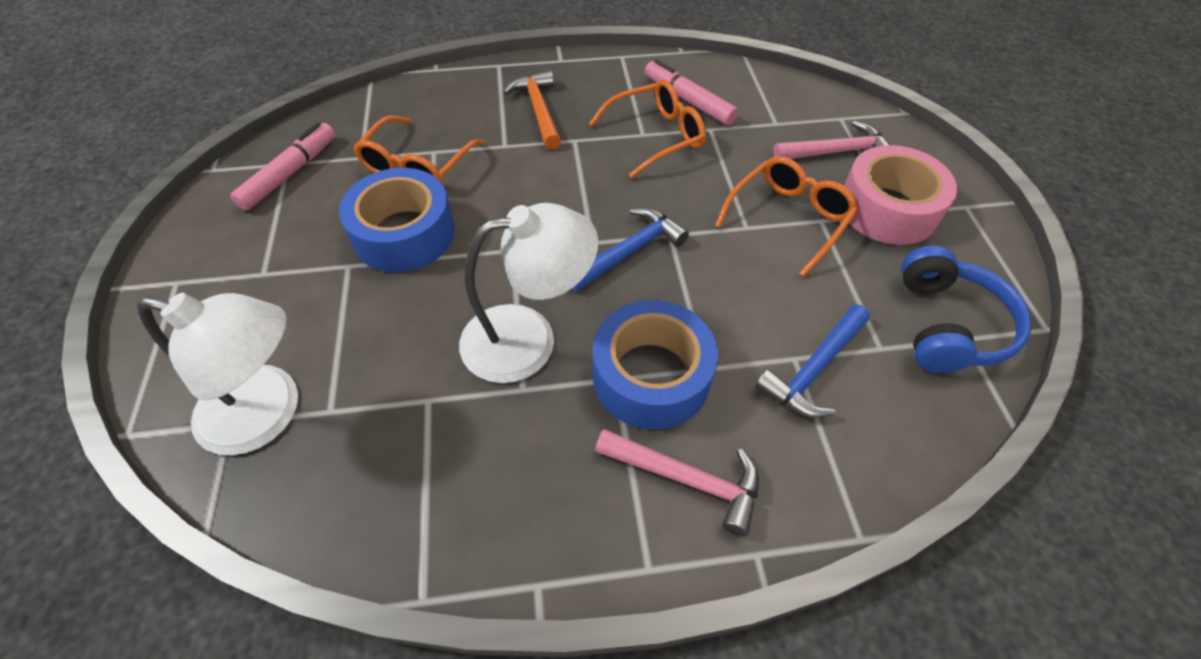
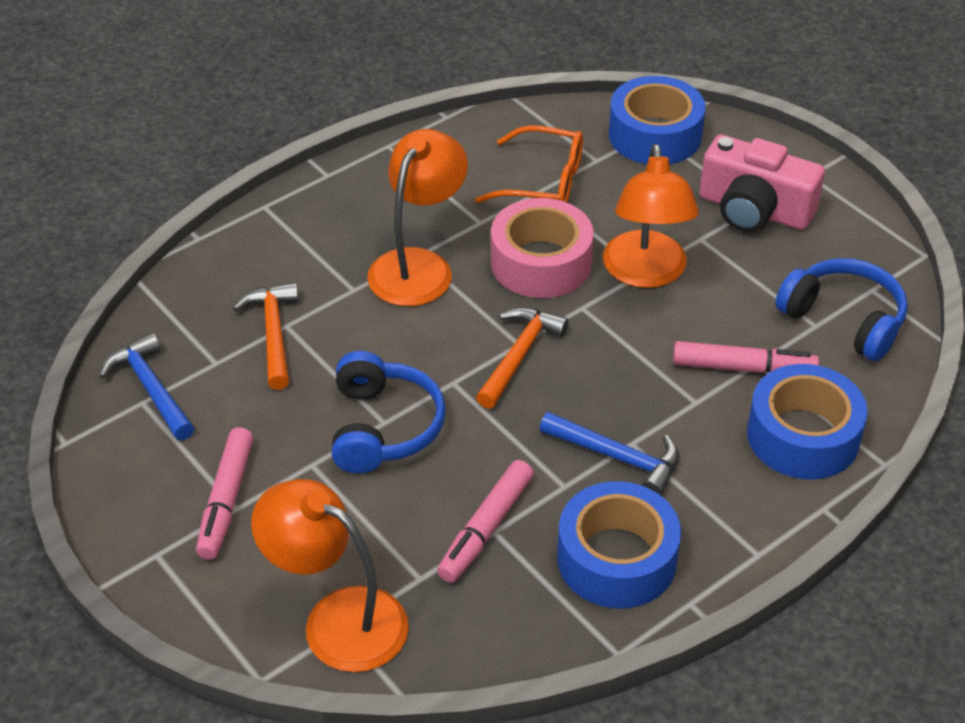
blue headphones: [901,246,1032,373] = 1 -> [332,351,446,473] [775,258,908,361] = 2
blue tape: [339,168,455,272] [593,300,718,429] = 2 -> [557,481,681,608] [609,76,705,164] [747,364,868,479] = 3
orange glasses: [353,115,485,184] [589,79,706,178] [715,156,859,277] = 3 -> [475,125,583,203] = 1
orange hammer: [503,70,561,150] = 1 -> [233,282,299,390] [476,307,569,409] = 2
orange lamp: none = 0 -> [251,479,409,672] [367,129,468,306] [603,144,699,288] = 3
pink camera: none = 0 -> [699,135,825,232] = 1
pink hammer: [595,429,759,536] [773,121,890,159] = 2 -> none = 0
pink marker: [230,122,335,211] [645,59,738,125] = 2 -> [196,427,253,560] [437,460,534,583] [673,341,819,373] = 3
white lamp: [137,293,298,455] [459,203,598,383] = 2 -> none = 0

